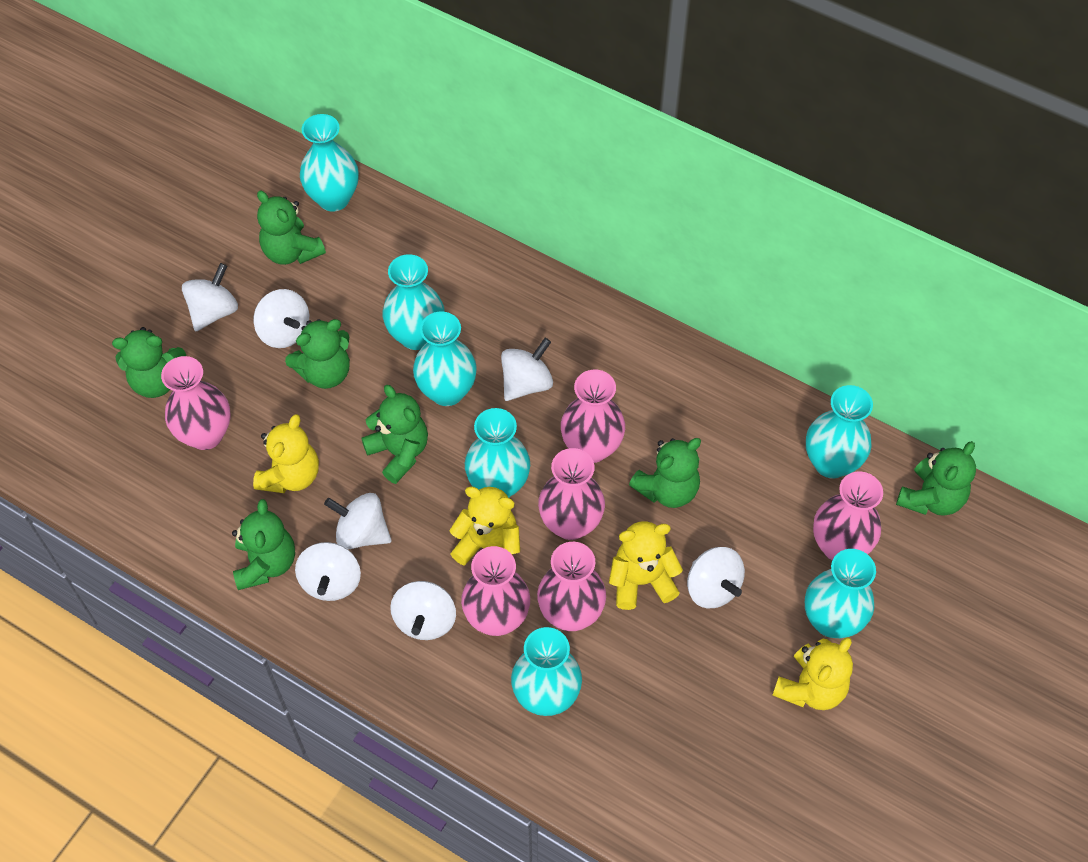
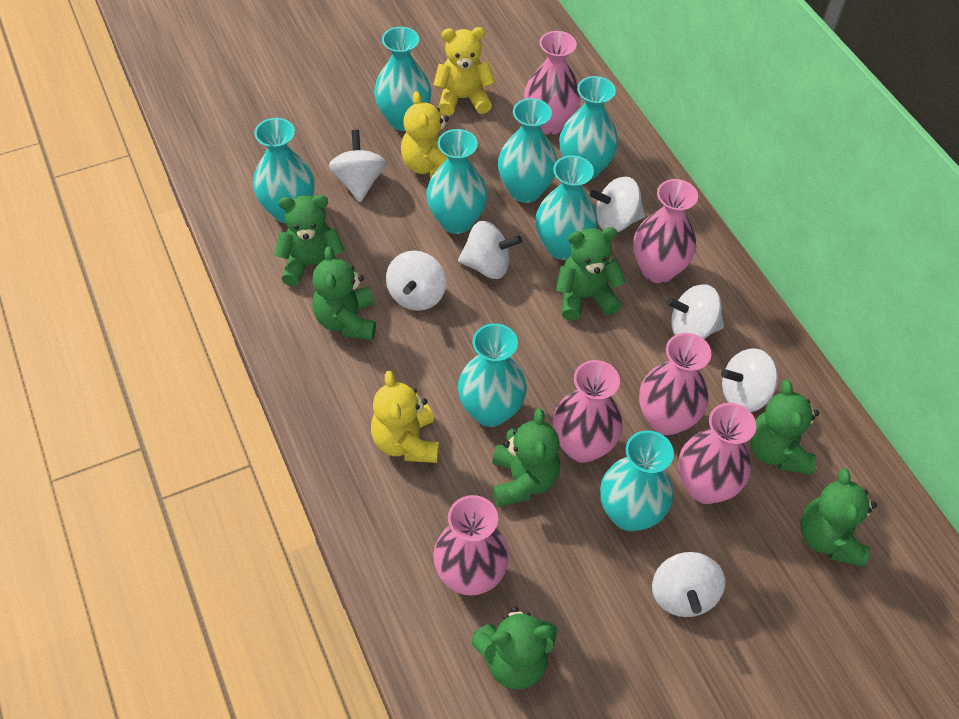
turquoise vase: [300,114,359,212] [383,254,444,350] [413,311,477,406] [465,408,530,498] [511,627,582,716] [805,549,876,638] [806,385,873,479] = 7 -> [253,118,315,223] [374,27,431,131] [426,129,488,234] [458,323,527,427] [498,98,557,203] [536,155,598,260] [559,76,618,180] [600,430,674,531] = 8
yellow teddy bear: [253,414,319,493] [449,487,520,566] [609,521,683,610] [772,637,853,710] = 4 -> [371,371,439,463] [401,91,449,179] [433,27,495,116] = 3

